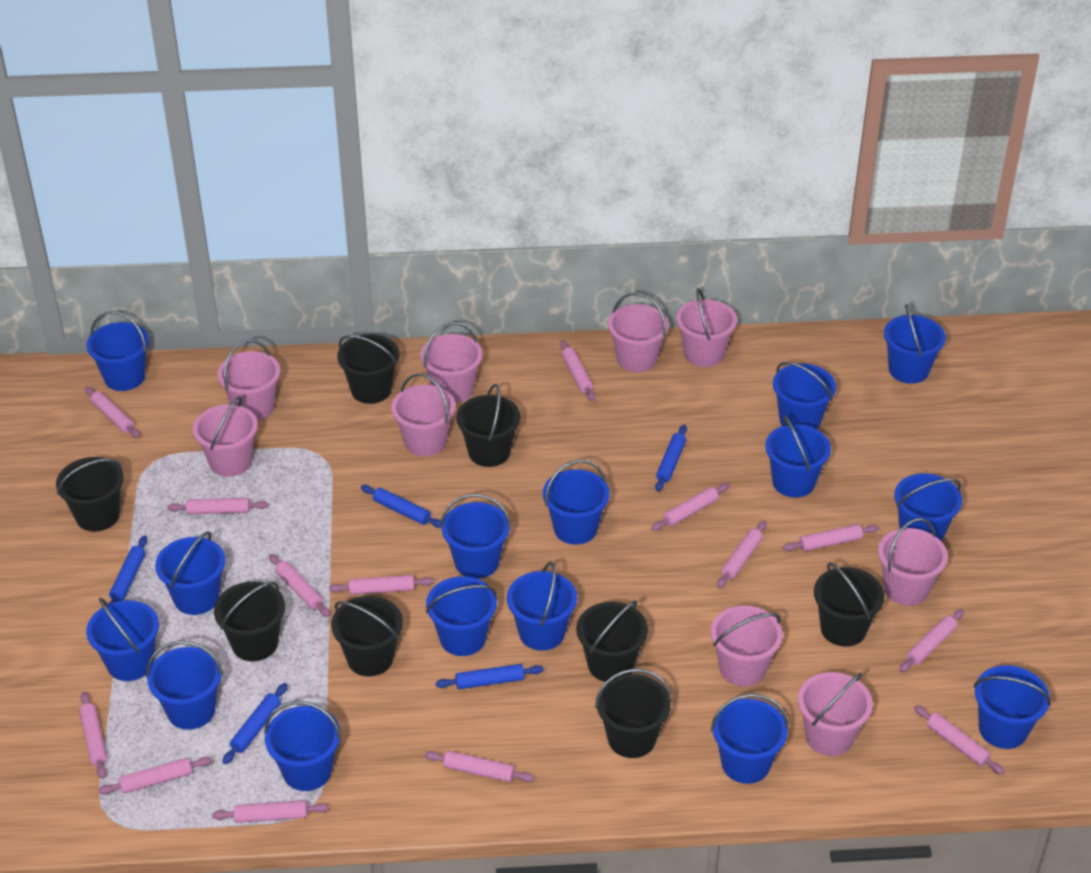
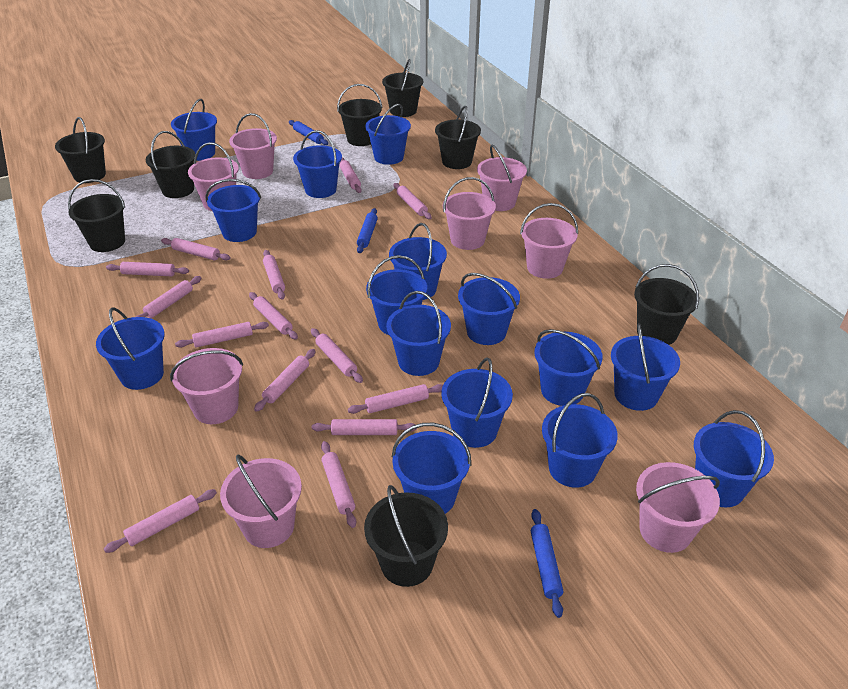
blue rolling pin: [109,535,148,604] [223,683,287,764] [361,485,441,528] [436,664,544,689] [655,425,687,492] = 5 -> [289,120,328,145] [357,208,378,253] [531,509,563,618] = 3
pink bucket: [193,396,258,477] [217,339,280,421] [391,373,455,456] [420,322,482,403] [608,292,669,372] [676,288,737,367] [711,605,783,686] [798,672,873,756] [878,518,948,606] = 9 -> [170,348,243,424] [188,142,239,211] [220,455,302,548] [229,113,277,179] [443,177,496,250] [477,145,527,211] [520,203,578,279] [636,462,720,553] = 8

